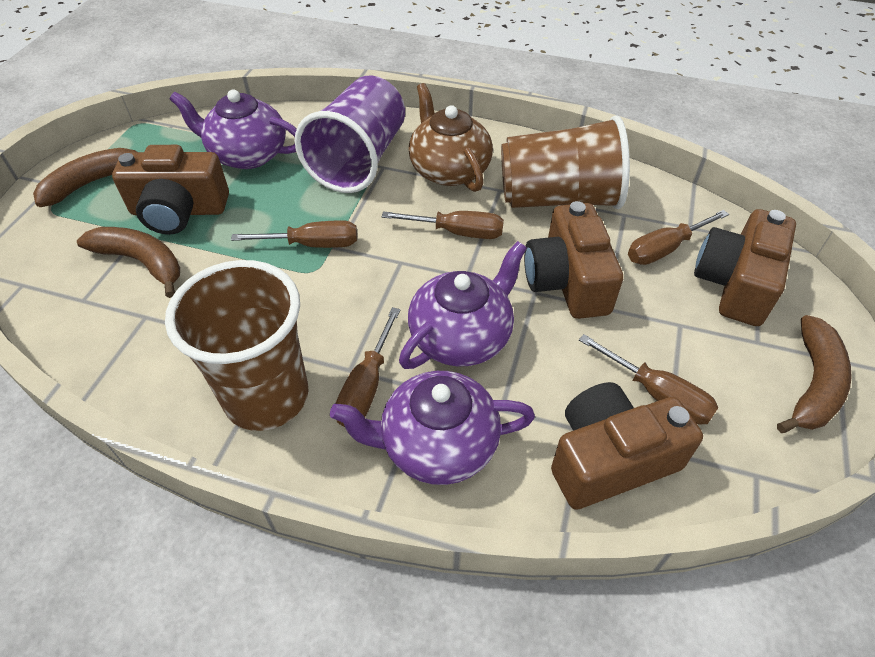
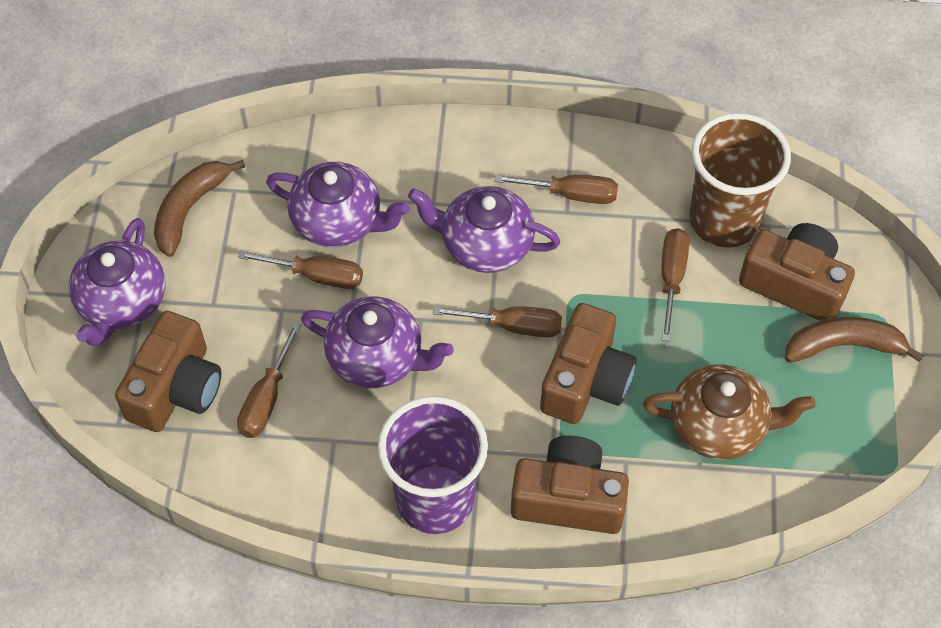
brown banana: [33,148,137,207] [77,227,180,298] [777,315,852,433] = 3 -> [154,160,245,257] [785,317,924,363] = 2
brown cup: [165,260,308,431] [501,115,630,209] = 2 -> [689,113,791,248] = 1
purple teapot: [169,89,297,169] [330,371,535,485] [399,241,527,369] = 3 -> [69,218,165,346] [266,162,409,247] [301,297,454,388] [408,186,560,273] = 4

